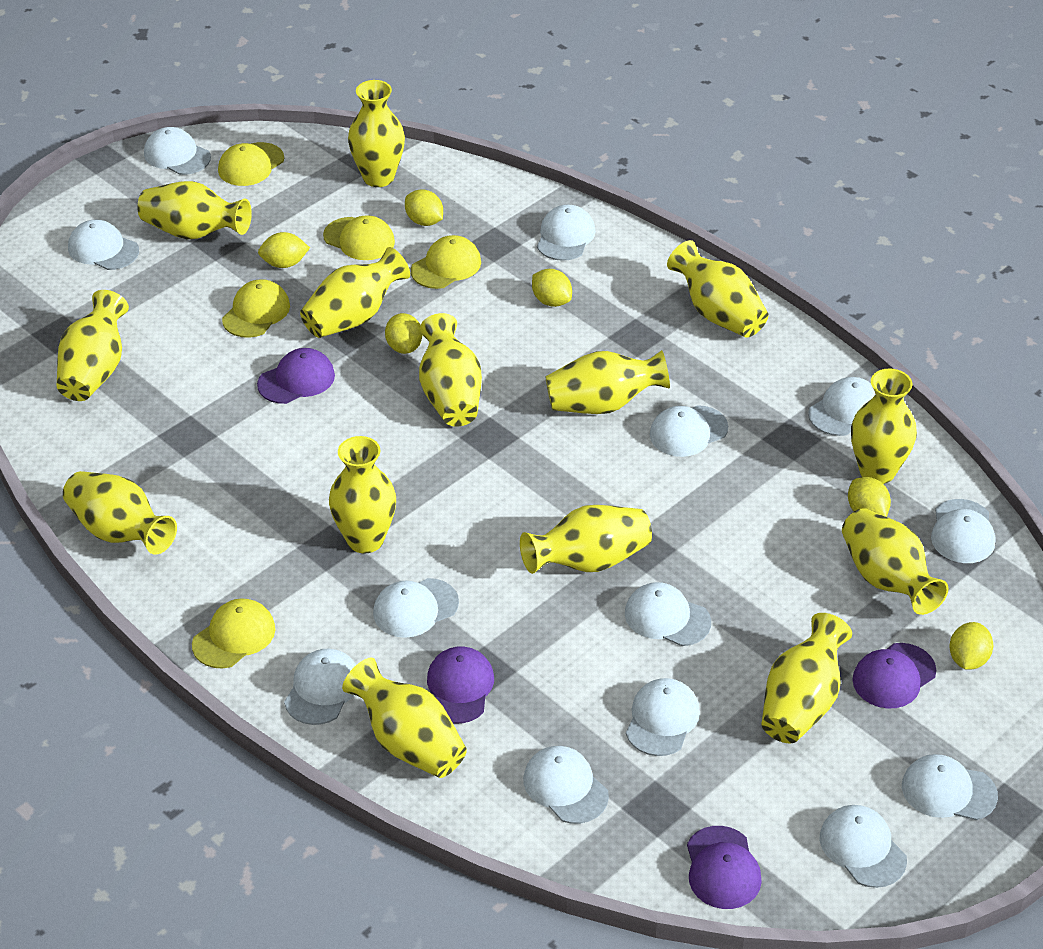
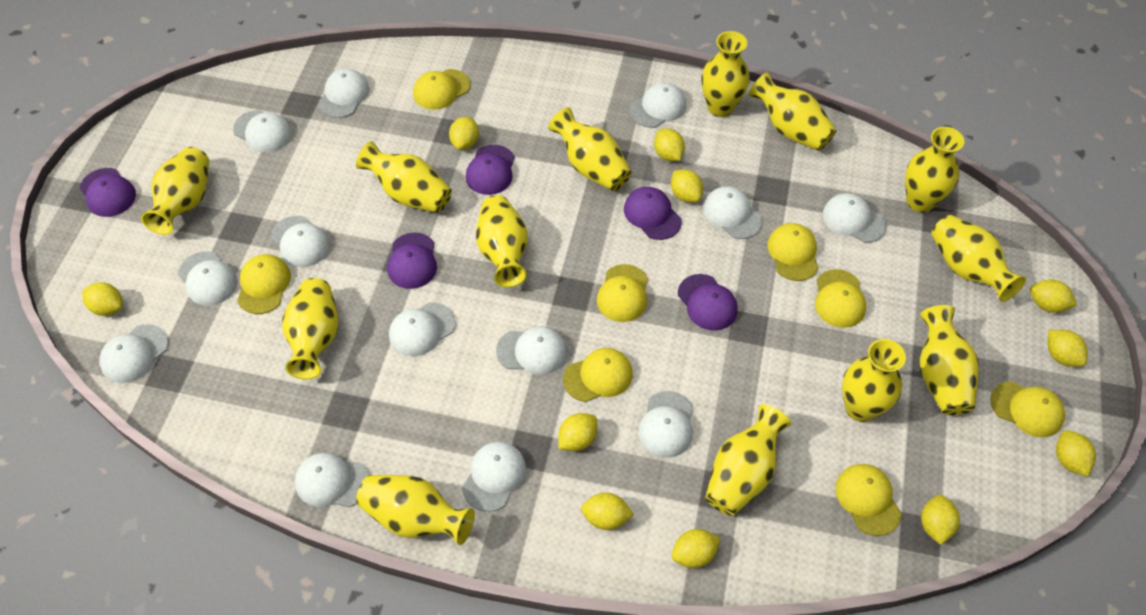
purple cap: [257,348,335,404] [427,646,494,724] [687,826,762,909] [853,643,936,708] = 4 -> [80,168,136,217] [387,233,437,289] [466,145,515,195] [624,187,682,240] [678,274,738,331] = 5
yellow cap: [192,598,275,668] [218,142,284,186] [222,279,290,338] [323,215,395,260] [411,235,481,289] = 5 -> [237,254,291,314] [413,69,470,110] [563,348,633,402] [597,264,648,322] [767,223,818,281] [815,269,866,328] [835,464,902,536] [990,381,1065,437] = 8
yellow lemon: [258,232,310,268] [385,313,422,354] [405,189,443,226] [532,269,572,307] [848,477,891,517] [949,622,993,670] = 6 -> [82,282,123,316] [449,117,479,150] [558,413,597,451] [581,493,634,530] [654,129,685,161] [671,169,703,203] [672,529,720,568] [921,495,960,545] [1030,279,1077,313] [1047,330,1088,367] [1056,430,1096,477] = 11
yellow vase: [57,290,129,401] [63,471,177,555] [137,181,252,239] [300,247,410,338] [329,436,396,553] [342,658,467,778] [348,80,405,187] [419,313,482,427] [520,505,652,574] [546,350,670,414] [667,240,768,338] [762,613,852,743] [842,508,948,615] [851,369,917,484] = 14 -> [141,147,209,235] [282,278,338,379] [356,141,452,213] [356,475,475,545] [476,195,528,287] [548,107,631,191] [701,31,750,117] [705,404,791,516] [749,72,836,151] [842,339,906,422] [905,127,964,212] [920,305,979,415] [931,215,1026,302] = 13

